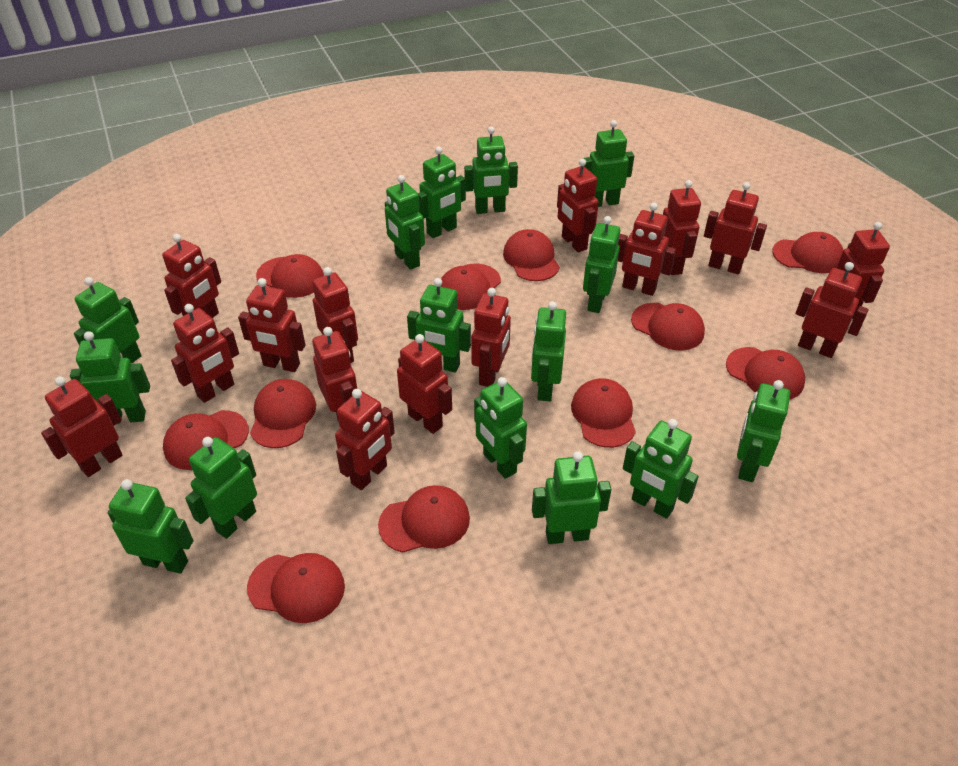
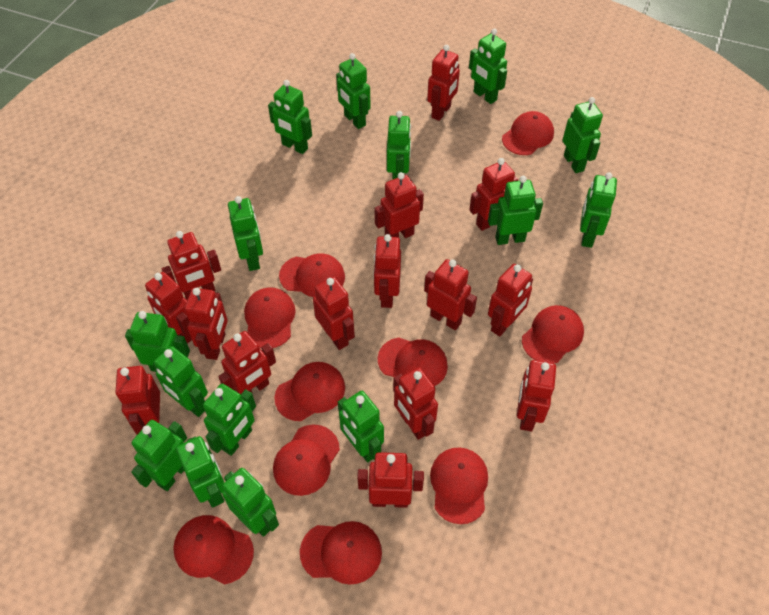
red cap: [163,410,249,470] [247,553,345,623] [250,379,316,448] [256,254,324,298] [378,485,470,552] [440,263,501,310] [503,229,560,281] [571,378,636,448] [631,303,705,350] [726,347,805,399] [772,232,843,273] = 11 -> [173,515,254,585] [244,287,296,348] [273,424,340,496] [274,362,345,421] [279,254,345,297] [300,521,382,585] [378,337,448,386] [430,447,488,524] [502,111,554,155] [522,305,584,363] = 10

